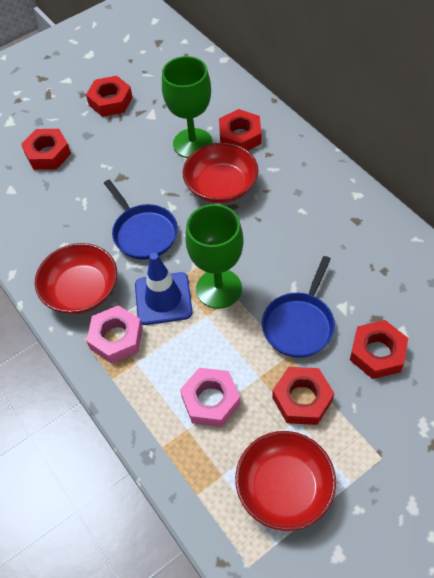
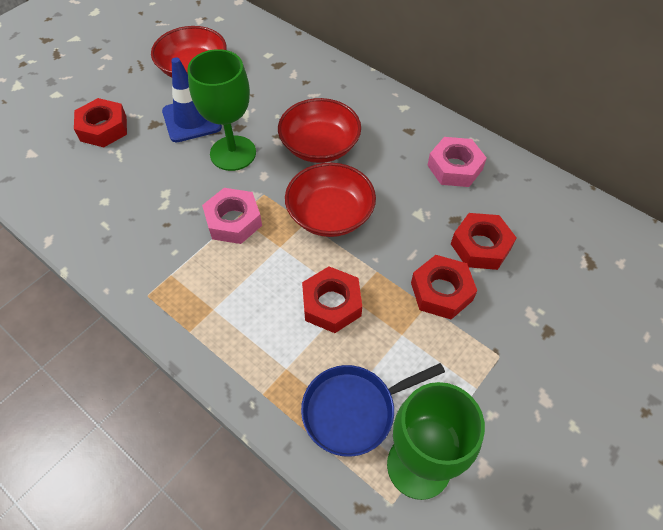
blue pan: [104,180,178,260] [262,256,335,358] = 2 -> [301,363,445,457] = 1
red nut: [21,129,71,170] [86,76,133,117] [219,109,261,150] [272,367,334,425] [350,320,408,379] = 5 -> [74,98,127,147] [302,266,362,333] [411,255,477,319] [451,213,517,270] = 4

